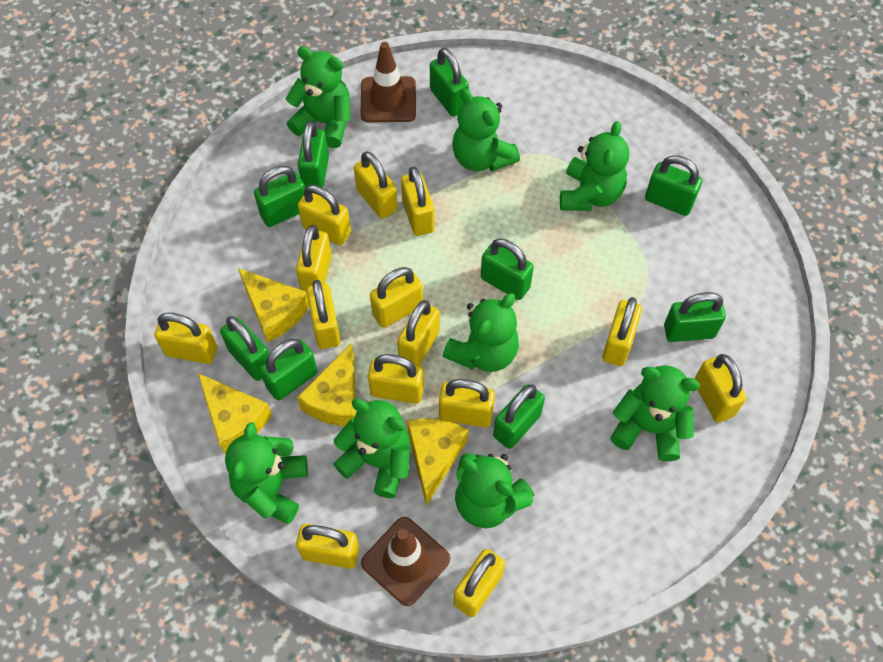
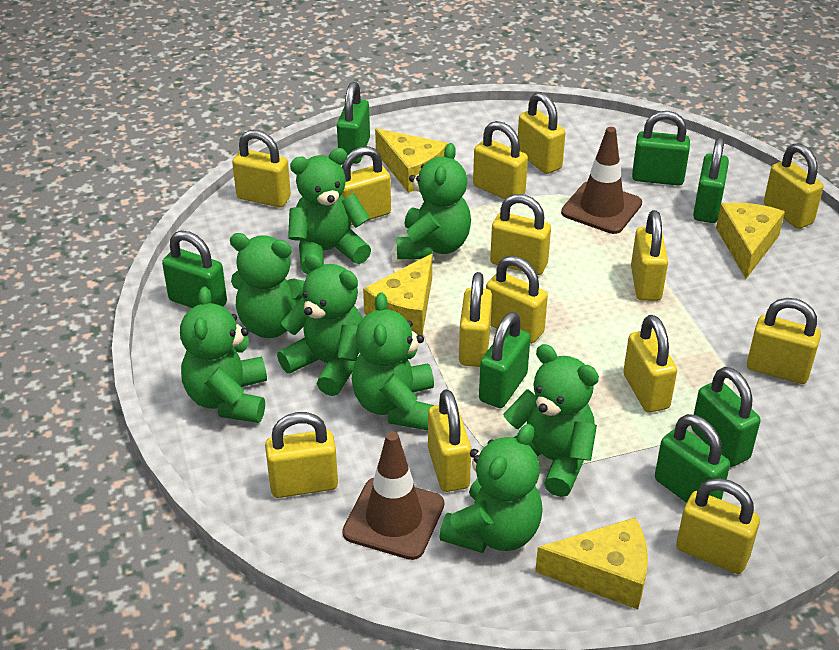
green padlock: [220,316,269,381] [254,166,305,227] [259,339,318,400] [298,121,329,188] [430,48,469,117] [481,238,534,300] [493,384,545,449] [645,155,702,216] [664,292,726,342] = 9 -> [162,231,227,308] [337,82,370,164] [479,312,530,408] [632,111,690,186] [655,414,730,503] [691,367,761,467] [693,137,729,223] = 7

